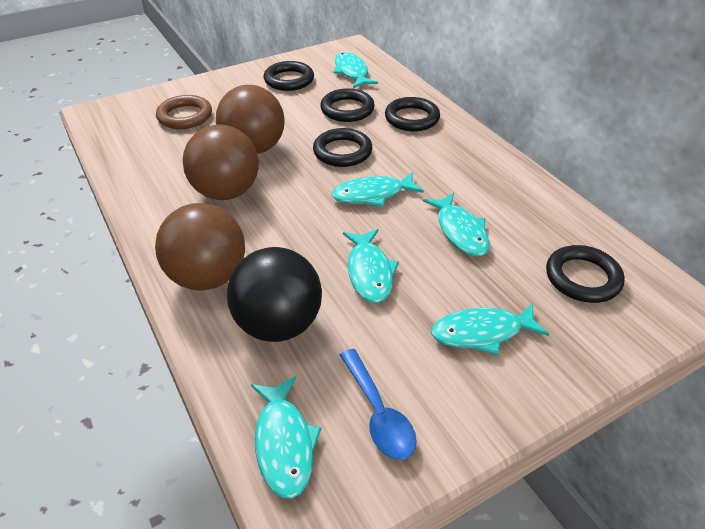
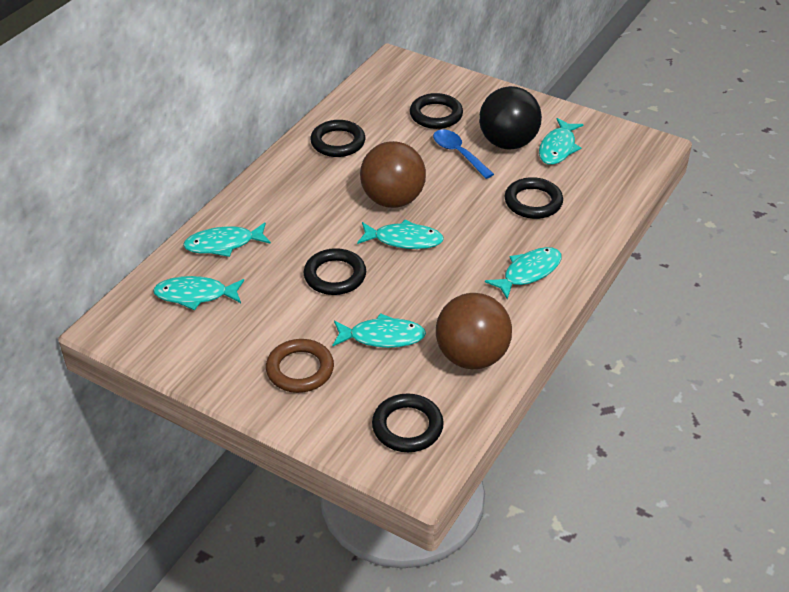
brown ball: [155,203,245,290] [183,125,259,200] [216,85,285,154] = 3 -> [360,141,426,208] [436,293,512,369] = 2

